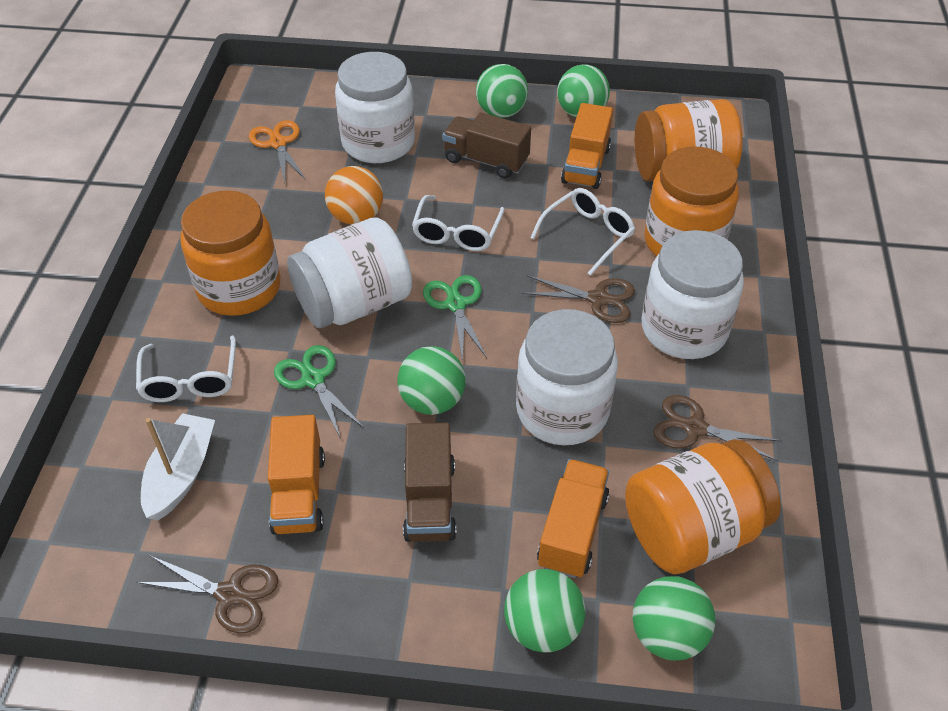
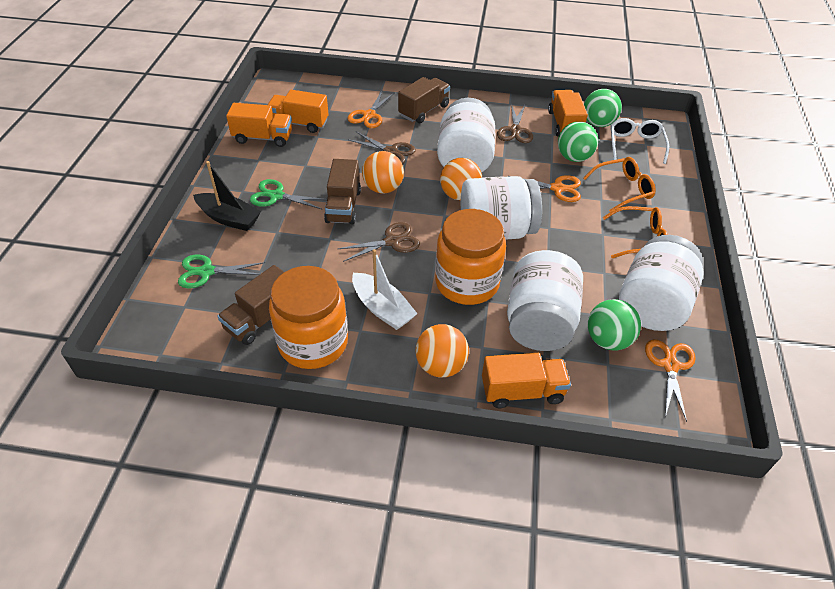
black boat: none = 0 -> [193,161,261,231] = 1
brown truck: [403,423,457,542] [442,112,531,179] = 2 -> [217,265,284,345] [324,159,361,225] [398,77,450,123] = 3
green ball: [397,346,466,415] [476,64,528,118] [504,569,586,653] [557,64,610,117] [633,576,715,661] = 5 -> [558,122,598,162] [584,89,622,127] [588,299,641,350] = 3
orange ball: [325,166,383,225] = 1 -> [362,151,404,194] [416,324,469,377] [440,158,482,200] = 3
orange glasses: none = 0 -> [583,157,656,212] [603,206,668,258] = 2
orange jar: [180,190,281,316] [625,439,781,574] [635,99,743,181] [644,147,739,256] = 4 -> [269,266,348,369] [435,209,506,305] = 2
orange scissors: [249,120,306,182] = 1 -> [347,91,394,128] [508,175,581,202] [645,339,696,422] = 3
orange truck: [268,415,325,534] [537,459,609,578] [561,103,613,189] = 3 -> [226,103,292,147] [268,90,329,133] [482,353,571,408] [548,90,588,136] = 4
white glasses: [136,335,236,402] [412,195,505,251] [530,188,635,276] = 3 -> [610,118,669,164] = 1

